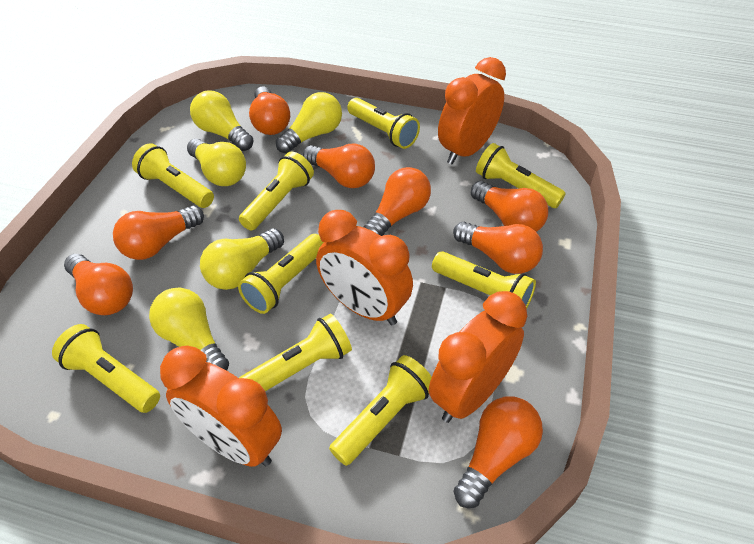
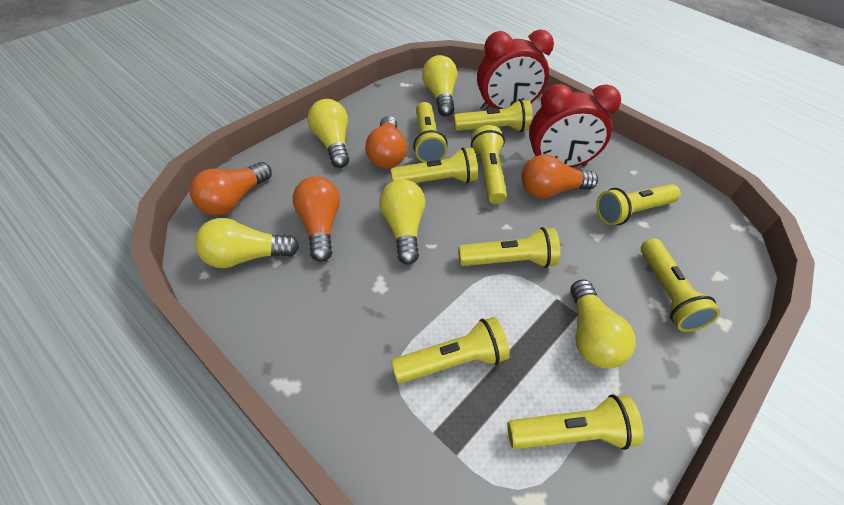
orange clock: [160,346,282,467] [316,210,413,325] [429,291,527,423] [438,57,506,165] = 4 -> none = 0
orange light bulb: [64,254,133,315] [113,206,204,260] [249,87,290,135] [303,144,375,188] [364,167,431,236] [453,222,543,274] [453,396,543,508] [471,181,548,232] = 8 -> [190,162,272,215] [293,176,340,262] [365,116,407,169] [521,154,598,198] = 4
red clock: none = 0 -> [477,30,554,111] [529,84,621,167] = 2

